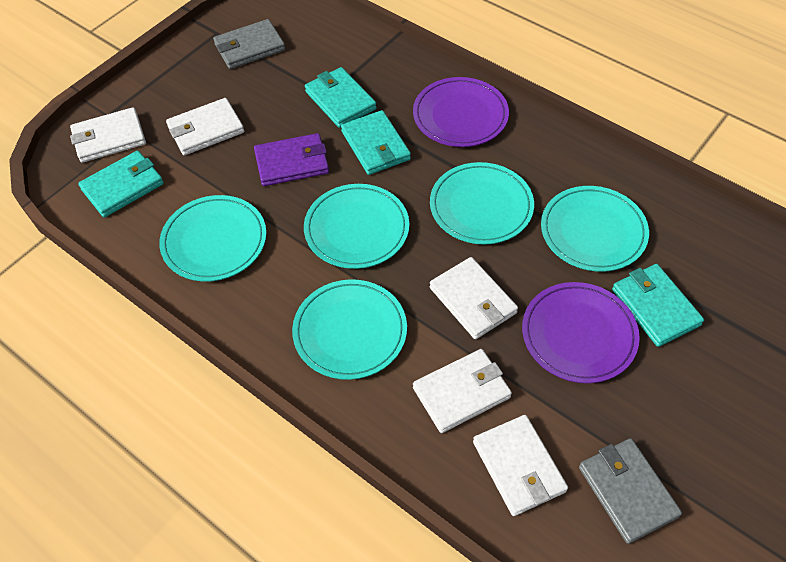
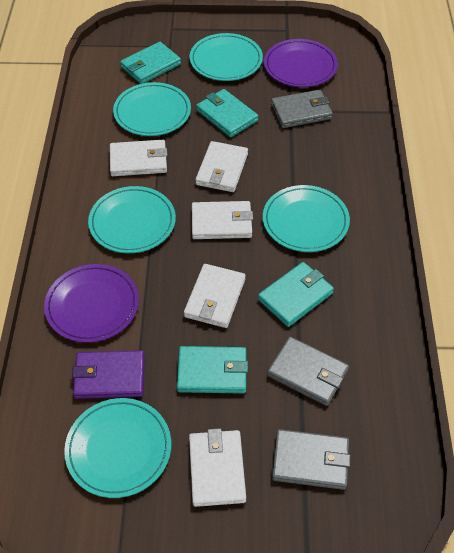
grey wallet: [213,19,285,69] [579,438,682,544] = 2 -> [267,337,349,406] [271,90,333,128] [272,429,351,490] = 3

